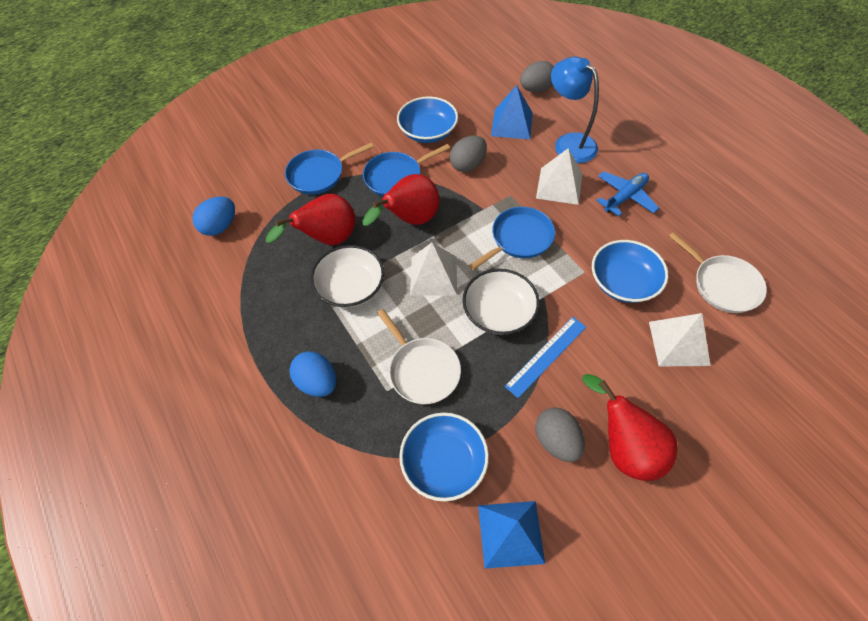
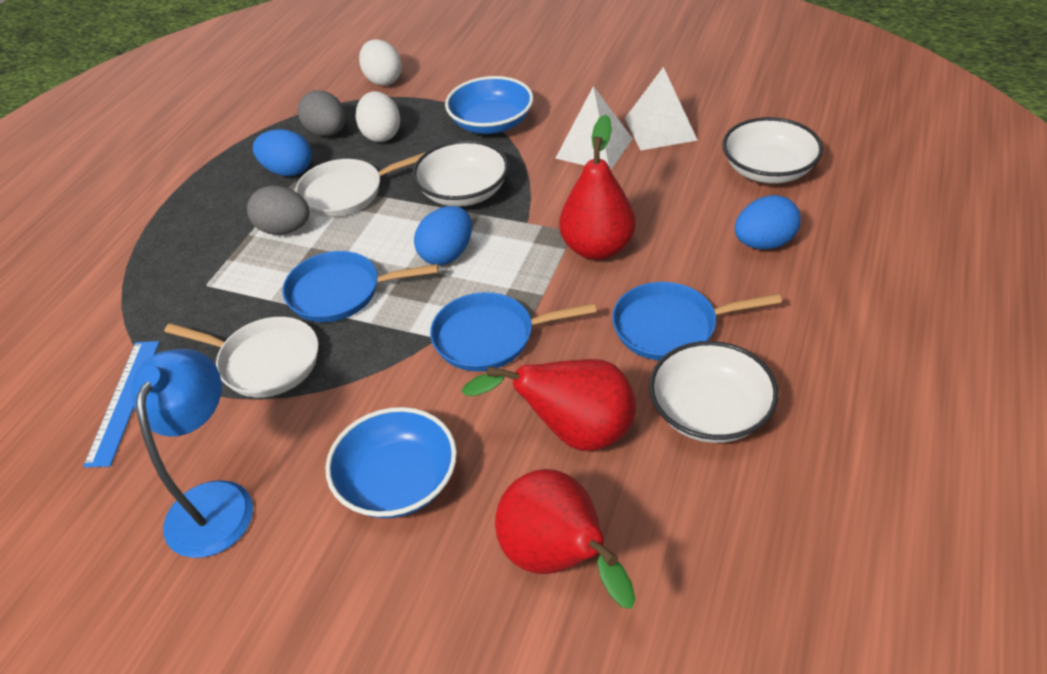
blue bowl: [397,96,458,143] [399,412,489,502] [592,240,668,303] = 3 -> [325,407,457,518] [445,76,533,134] = 2
blue egg: [193,196,235,236] [289,351,336,397] = 2 -> [253,129,312,176] [414,206,472,265] [735,195,801,250] = 3
blue plane: [597,171,659,216] = 1 -> none = 0
blue pyramid: [478,501,545,569] [491,85,533,139] = 2 -> none = 0
grey egg: [450,135,487,172] [520,61,554,93] [535,407,585,462] = 3 -> [247,186,310,235] [298,90,346,136] = 2
white bowl: [310,245,384,308] [463,269,540,335] = 2 -> [412,140,509,207] [649,341,779,443] [722,117,823,184] = 3
white egg: none = 0 -> [356,91,400,142] [359,39,402,86] = 2
white pyramid: [410,242,457,295] [536,148,582,205] [649,313,711,366] = 3 -> [555,86,633,170] [625,67,698,151] = 2

